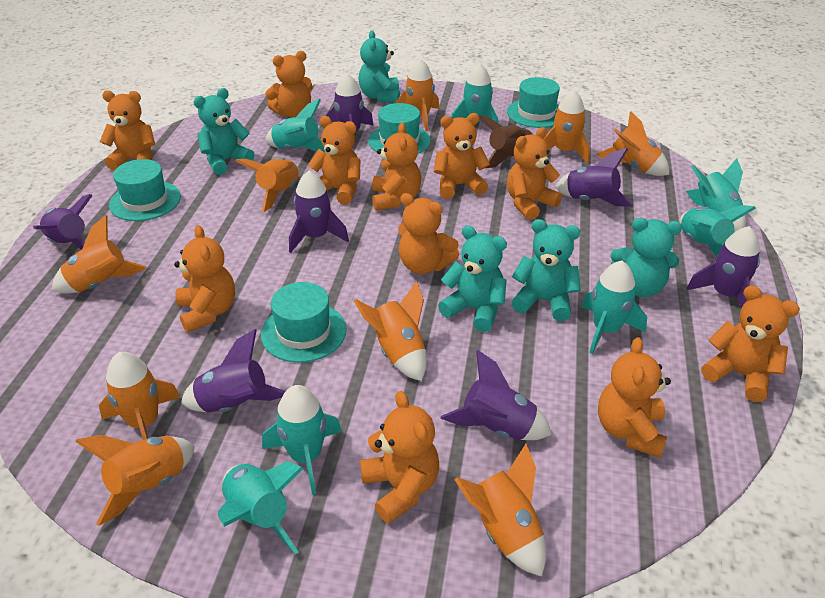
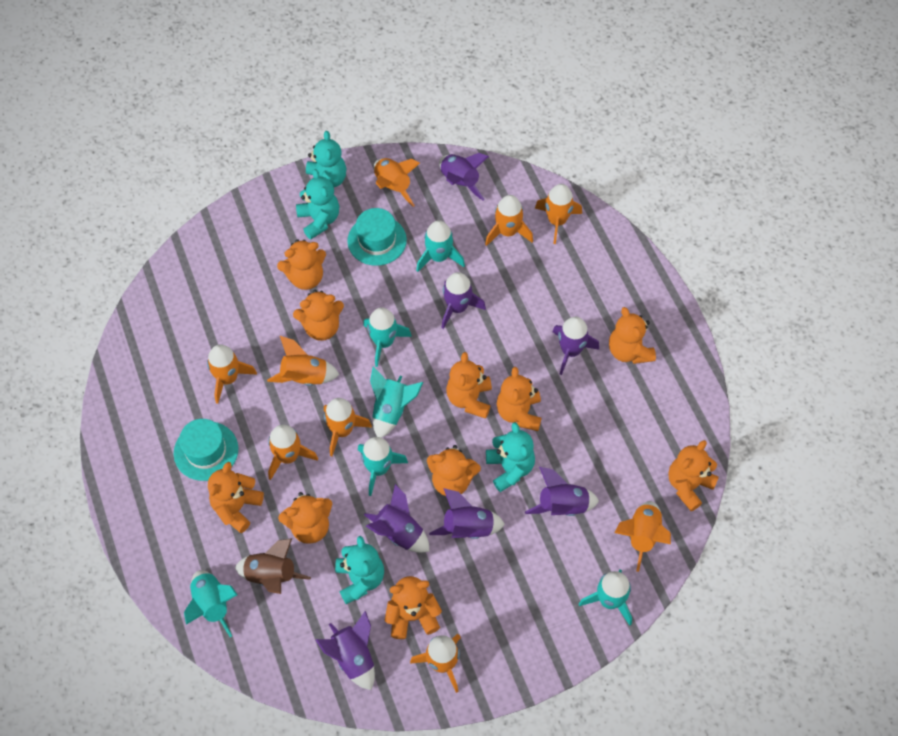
orange teddy bear: [100,90,155,170] [174,225,235,333] [265,51,313,118] [308,116,360,205] [360,391,439,524] [372,123,421,211] [398,193,459,274] [434,113,490,199] [507,127,562,220] [598,337,671,458] [701,285,800,402] = 11 -> [208,462,264,533] [277,239,326,290] [278,492,332,544] [293,290,344,341] [385,576,442,639] [427,445,481,496] [446,352,492,419] [497,367,542,431] [609,307,656,364] [668,440,719,511] = 10
turquoise hat: [109,159,181,221] [261,282,346,363] [368,103,431,154] [507,77,560,128] = 4 -> [174,419,238,481] [347,208,407,266] = 2
turquoise rocket: [218,461,304,555] [262,385,342,495] [266,99,325,152] [451,63,498,123] [581,261,647,354] [680,205,756,257] [686,158,746,232] = 7 -> [184,570,237,637] [358,437,408,496] [363,307,412,367] [370,367,423,438] [416,220,465,272] [579,570,632,626] = 6
turquoise teddy bear: [193,88,255,175] [358,30,400,103] [438,226,507,332] [511,219,581,321] [611,218,682,297] = 5 -> [296,169,339,239] [306,131,346,187] [335,536,384,604] [486,422,535,492] = 4

